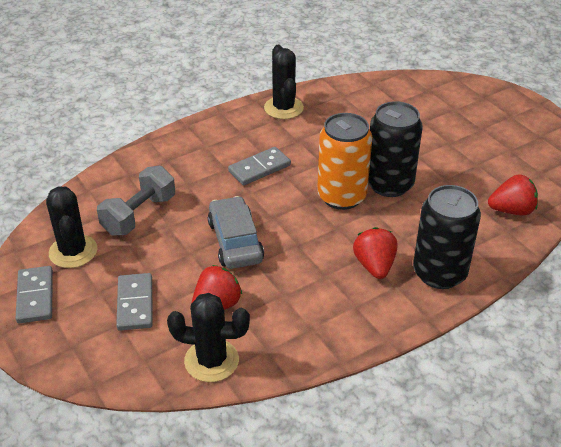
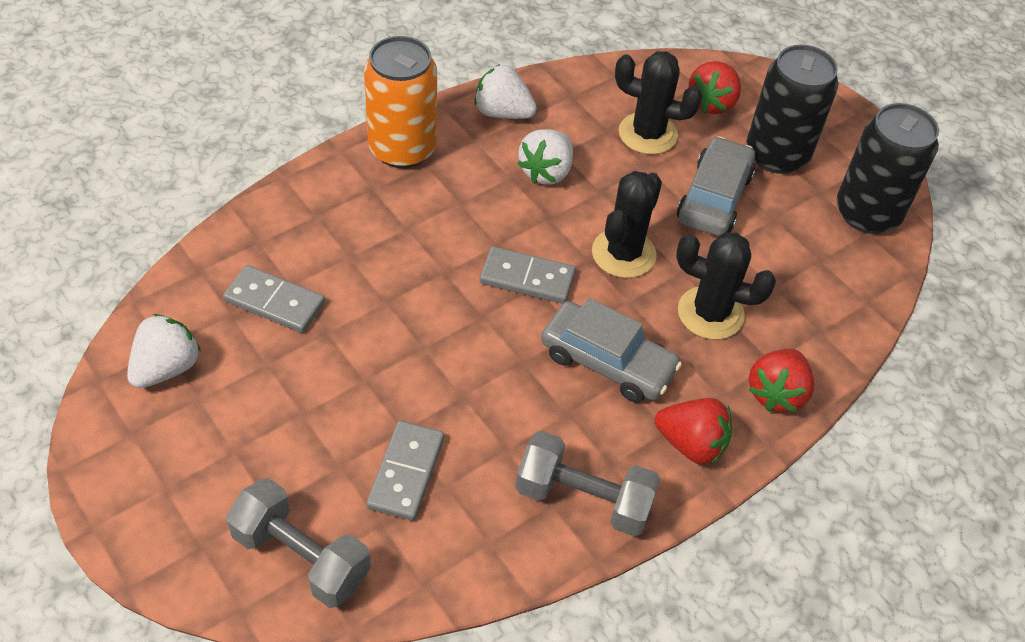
grey car: [208,196,264,269] = 1 -> [541,298,682,403] [677,136,755,236] = 2
grey dumbbell: [97,166,175,235] = 1 -> [226,478,371,608] [515,431,661,537] = 2
white strawberry: none = 0 -> [127,314,201,388] [474,64,537,119] [517,129,573,185] = 3

